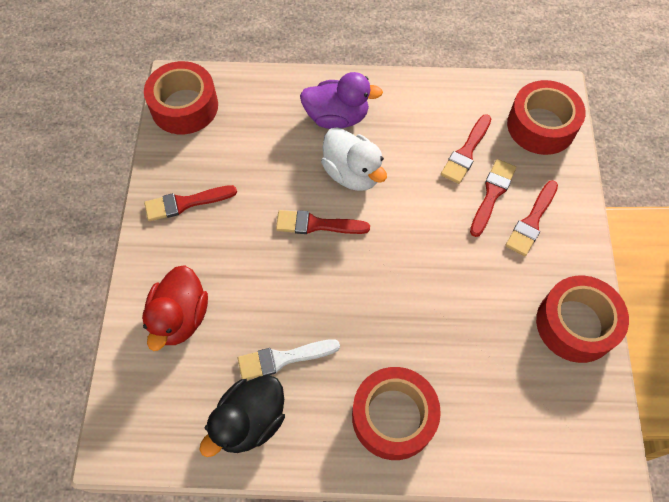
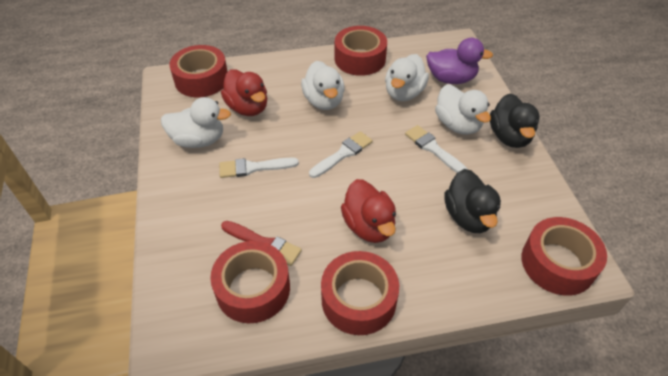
black duck: [200,375,285,457] = 1 -> [444,169,501,233] [490,93,540,148] = 2
red brush: [144,185,237,221] [276,210,370,234] [441,114,492,184] [470,159,516,237] [505,180,558,256] = 5 -> [221,221,302,266] = 1
red duck: [142,265,208,351] = 1 -> [221,70,267,116] [341,179,396,243] = 2
red tape: [144,61,218,134] [352,367,441,460] [507,80,586,155] [536,275,629,363] = 4 -> [169,45,228,97] [210,241,290,323] [321,251,399,335] [335,26,387,76] [521,217,607,296] = 5
white brush: [238,339,340,380] = 1 -> [219,158,299,178] [309,131,373,178] [405,125,467,173] = 3
white duck: [321,127,387,191] = 1 -> [161,97,231,148] [301,61,345,110] [385,54,429,101] [435,84,491,135] = 4

